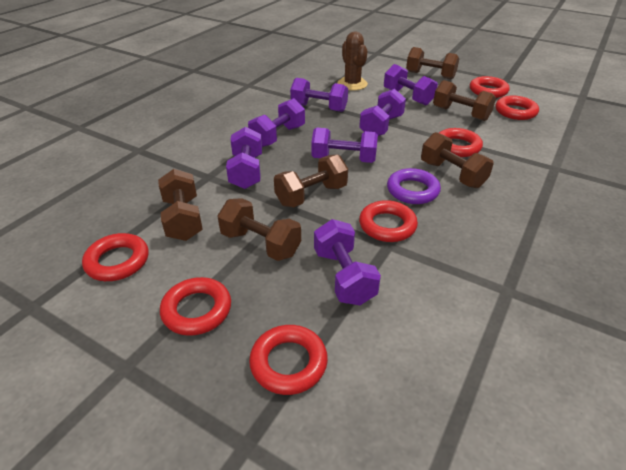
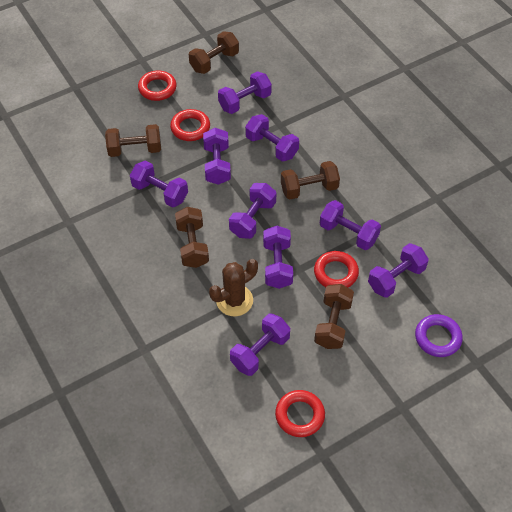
brown dumbbell: [158,169,203,241] [217,198,301,261] [274,154,348,207] [406,47,459,79] [421,132,494,188] [433,80,496,121] = 6 -> [105,124,161,157] [175,207,209,268] [189,31,239,74] [281,161,340,200] [314,284,354,349] = 5
purple dumbbell: [226,127,262,189] [248,98,305,147] [290,78,348,112] [311,127,378,163] [314,219,381,305] [359,89,406,136] [384,64,438,105] = 7 -> [130,160,188,207] [203,128,231,185] [218,71,272,114] [229,183,276,239] [230,314,290,376] [245,114,299,162] [263,226,293,289] [320,200,381,250] [368,243,429,298] = 9
red ring: [82,233,149,281] [160,277,231,336] [249,325,328,395] [359,200,418,242] [439,128,483,157] [470,76,510,98] [496,96,539,120] = 7 -> [138,70,177,101] [170,109,210,141] [275,390,325,437] [314,251,359,288] = 4

